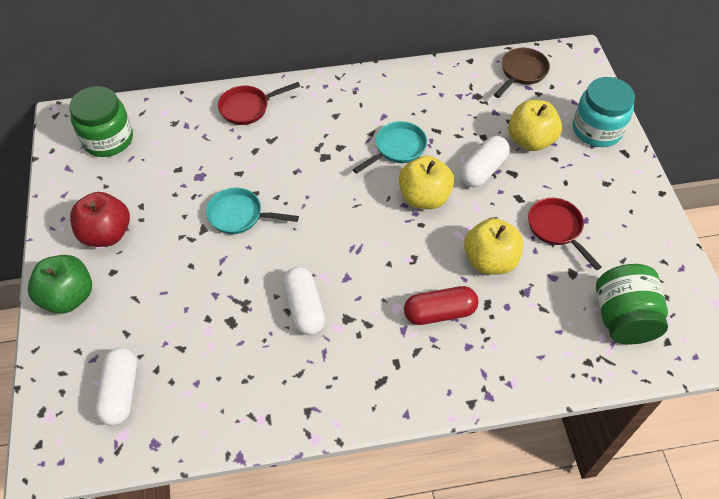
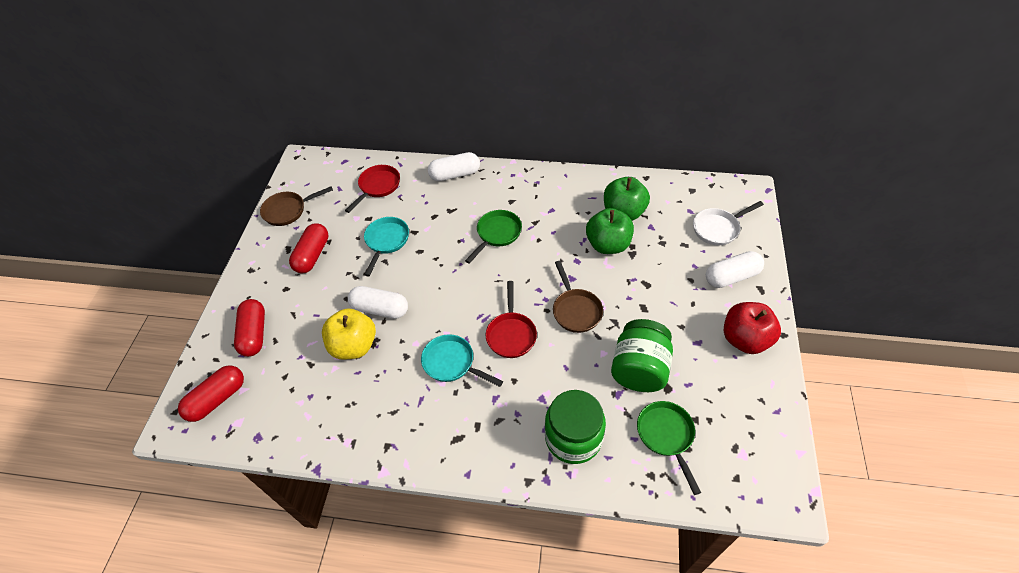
brown pan: [494,48,550,98] = 1 -> [260,186,333,226] [553,261,603,333] = 2
green apple: [28,255,92,314] = 1 -> [586,208,634,254] [604,177,650,221] = 2
green pan: none = 0 -> [465,210,522,264] [637,401,701,495] = 2
red capsule: [404,286,479,325] = 1 -> [178,365,244,422] [234,299,265,357] [289,223,329,273] = 3
turquoise jar: [573,77,635,147] = 1 -> none = 0
white pan: none = 0 -> [693,201,764,246] = 1
yellow apple: [399,156,454,209] [464,218,523,275] [508,100,562,151] = 3 -> [322,308,376,360] = 1

